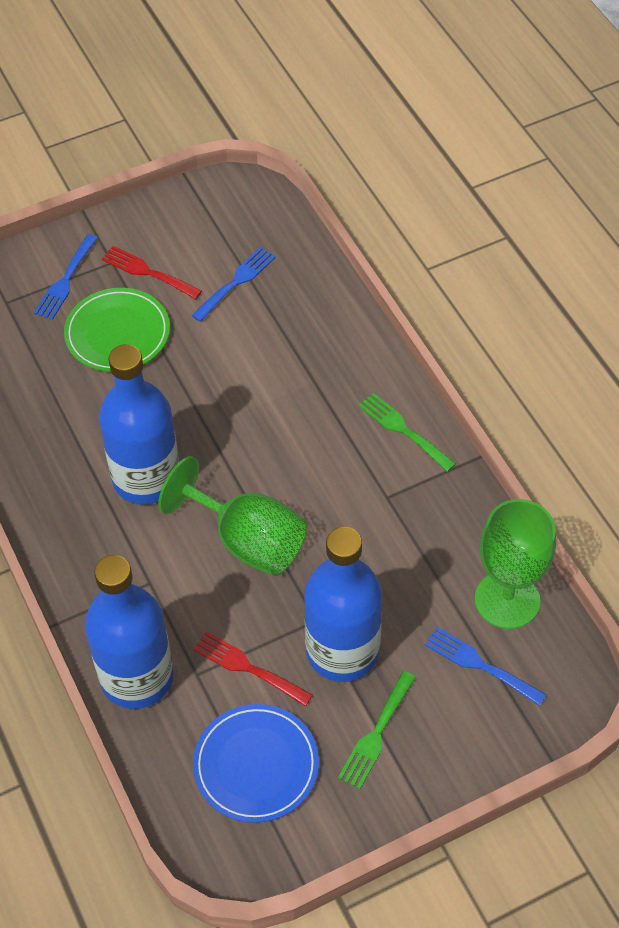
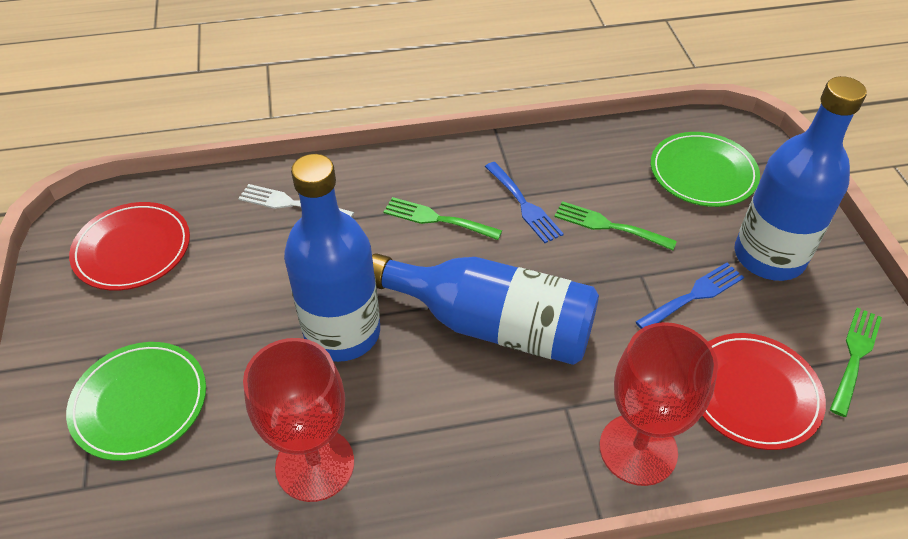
blue fork: [34,234,98,320] [191,247,276,322] [425,627,547,706] = 3 -> [485,162,564,243] [636,263,744,329] = 2
blue plate: [193,704,319,823] = 1 -> none = 0
green fork: [338,671,416,789] [358,393,456,472] = 2 -> [384,197,502,240] [554,201,677,250] [830,308,882,417] = 3
green goblet: [158,456,307,576] [475,499,556,629] = 2 -> none = 0
green plate: [64,288,170,372] = 1 -> [66,342,206,461] [651,132,760,207] = 2
red fork: [102,246,202,299] [193,631,313,706] = 2 -> none = 0
red goblet: none = 0 -> [243,338,354,502] [599,322,718,486] = 2
red plate: none = 0 -> [69,202,190,291] [702,333,826,450] = 2
white fork: none = 0 -> [238,184,354,217] = 1

